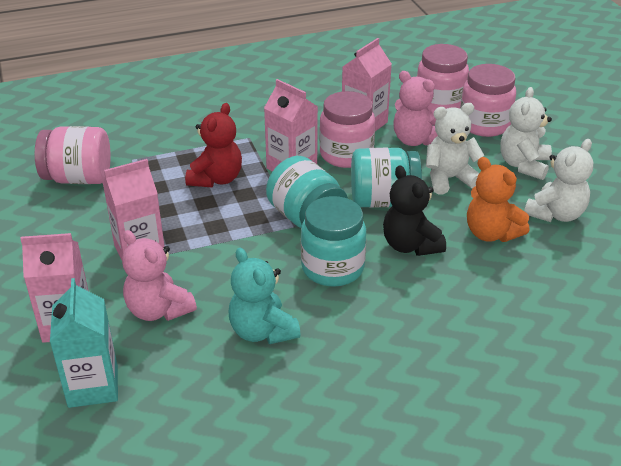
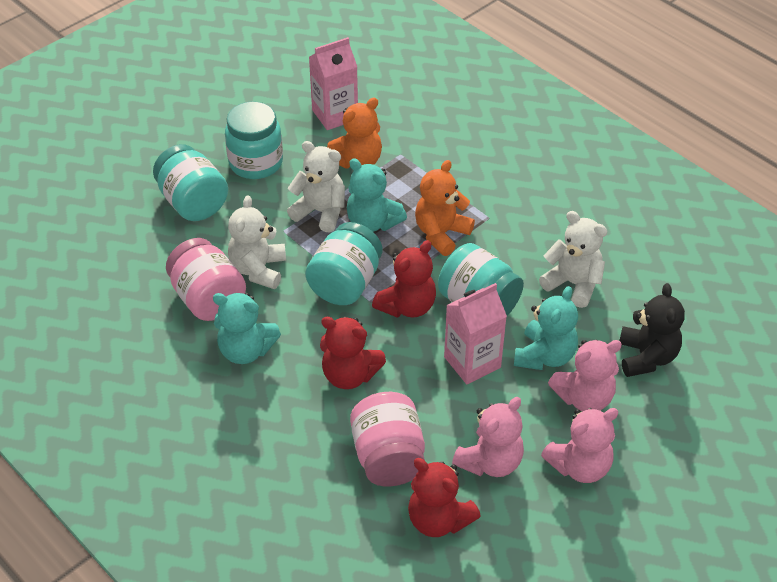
orange teddy bear: [467,157,529,242] = 1 -> [327,98,382,169] [415,160,475,256] = 2
pink carton: [20,233,88,343] [103,159,165,260] [264,79,318,171] [342,38,392,131] = 4 -> [309,37,358,130] [444,283,507,385] = 2
pink jar: [35,126,111,184] [319,91,375,168] [417,44,469,110] [460,64,516,137] = 4 -> [166,238,246,321] [350,392,425,486] = 2
pink teddy bear: [122,230,197,321] [393,71,438,146] = 2 -> [452,397,524,477] [541,408,619,483] [548,339,622,411] = 3
red teddy bear: [185,103,242,188] = 1 -> [320,317,386,389] [372,240,436,318] [408,458,481,537] = 3
turquoise carton: [50,278,118,408] = 1 -> none = 0
turquoise jar: [266,156,348,228] [301,196,366,287] [351,148,422,208] = 3 -> [153,144,228,221] [225,101,283,179] [305,222,382,305] [438,243,524,316] = 4
turquoise teddy bear: [229,248,301,344] = 1 -> [213,292,281,364] [347,158,407,232] [514,286,578,370] = 3

